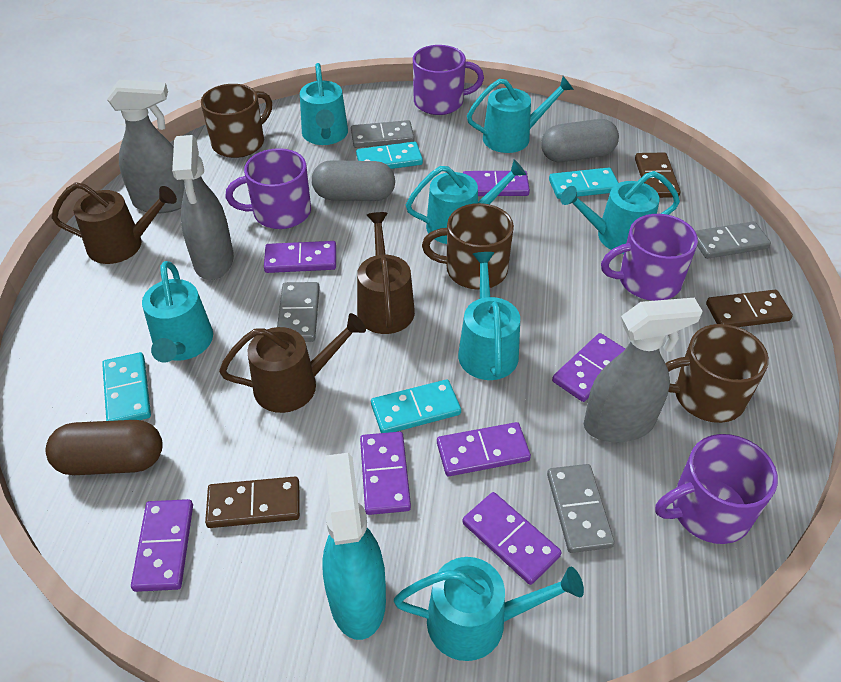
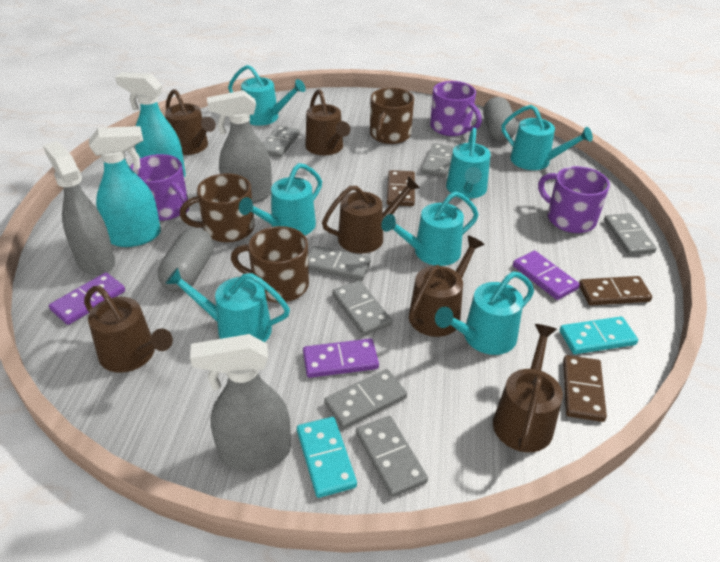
brown capsule: [45,420,163,475] = 1 -> none = 0
brown watering can: [52,182,177,264] [219,313,366,413] [357,212,415,334] = 3 -> [84,286,173,373] [165,89,216,155] [305,89,350,155] [322,176,420,254] [409,235,485,337] [493,324,563,452] = 6
grey domino: [277,282,320,342] [351,120,414,148] [547,464,615,553] [695,221,771,259] = 4 -> [263,125,300,158] [308,246,371,281] [324,369,407,429] [332,280,392,336] [356,416,428,497] [421,143,455,177] [604,213,657,255] = 7
purple domino: [131,499,193,592] [264,241,336,273] [360,432,411,515] [437,422,531,476] [462,492,562,585] [463,171,530,196] [552,333,625,402] = 7 -> [49,273,125,325] [303,339,379,378] [513,251,580,300] = 3
purple mug: [225,148,311,229] [413,45,484,115] [601,214,698,301] [655,434,778,544] = 4 -> [130,154,189,221] [430,81,482,136] [538,166,610,233] = 3
turquoise domino: [102,352,151,421] [356,141,423,169] [371,379,461,433] [549,167,618,199] = 4 -> [297,417,357,498] [560,316,638,354] = 2
turquoise spray bottle: [322,453,386,640] = 1 -> [89,126,161,247] [115,72,186,178] = 2

